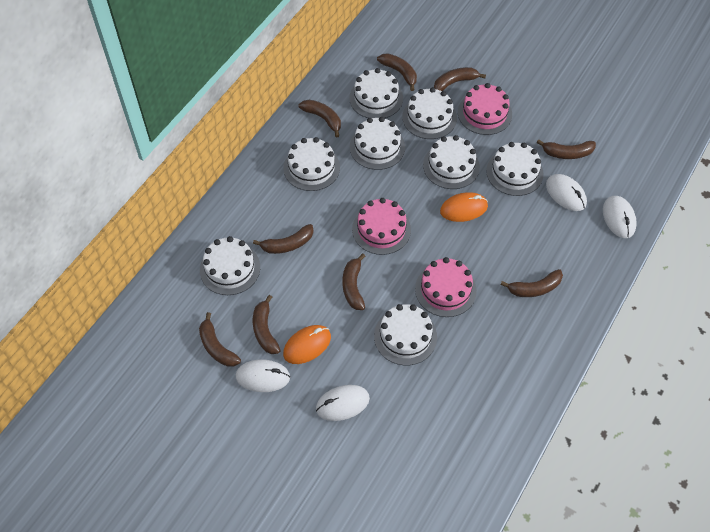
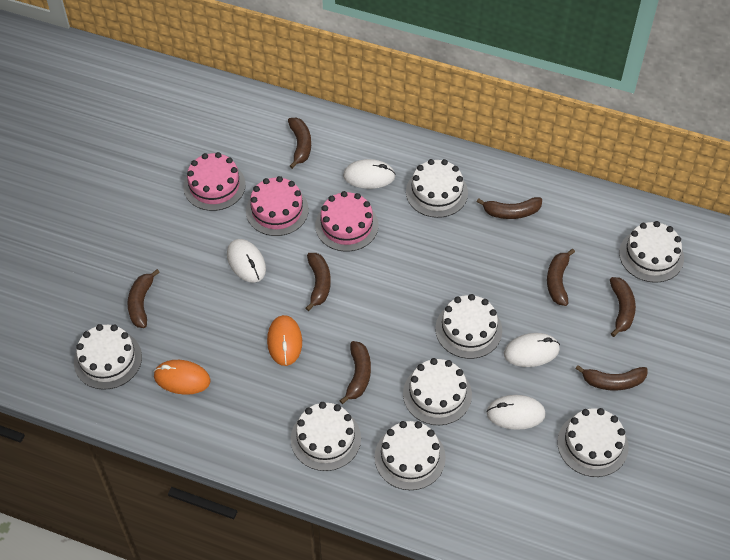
brown banana: [199,312,241,367] [253,224,314,254] [253,295,281,354] [298,100,341,137] [343,253,365,310] [377,53,417,91] [434,67,486,91] [501,269,563,297] [537,140,596,159] = 9 -> [127,269,160,328] [288,118,311,169] [306,253,331,311] [339,341,371,404] [477,197,542,219] [547,249,575,306] [576,365,648,391] [610,277,636,337] = 8

